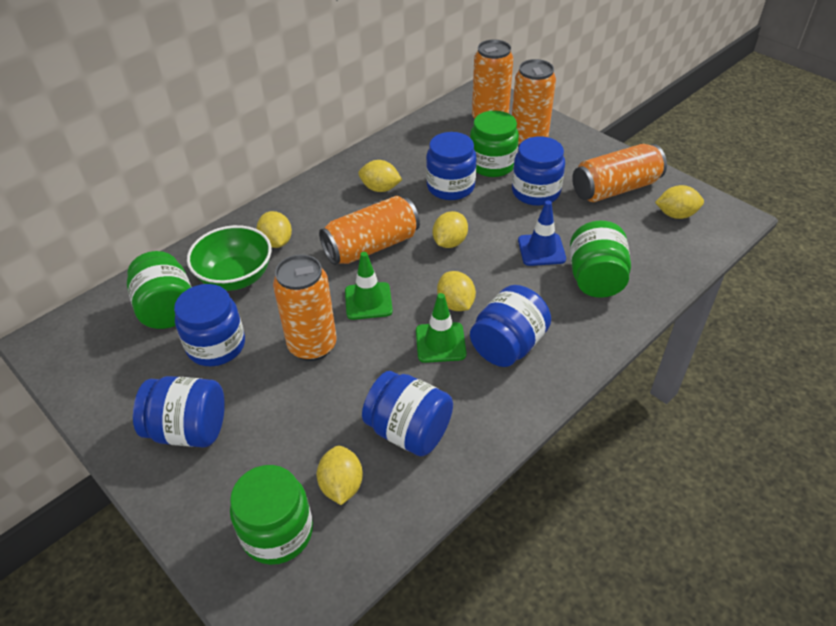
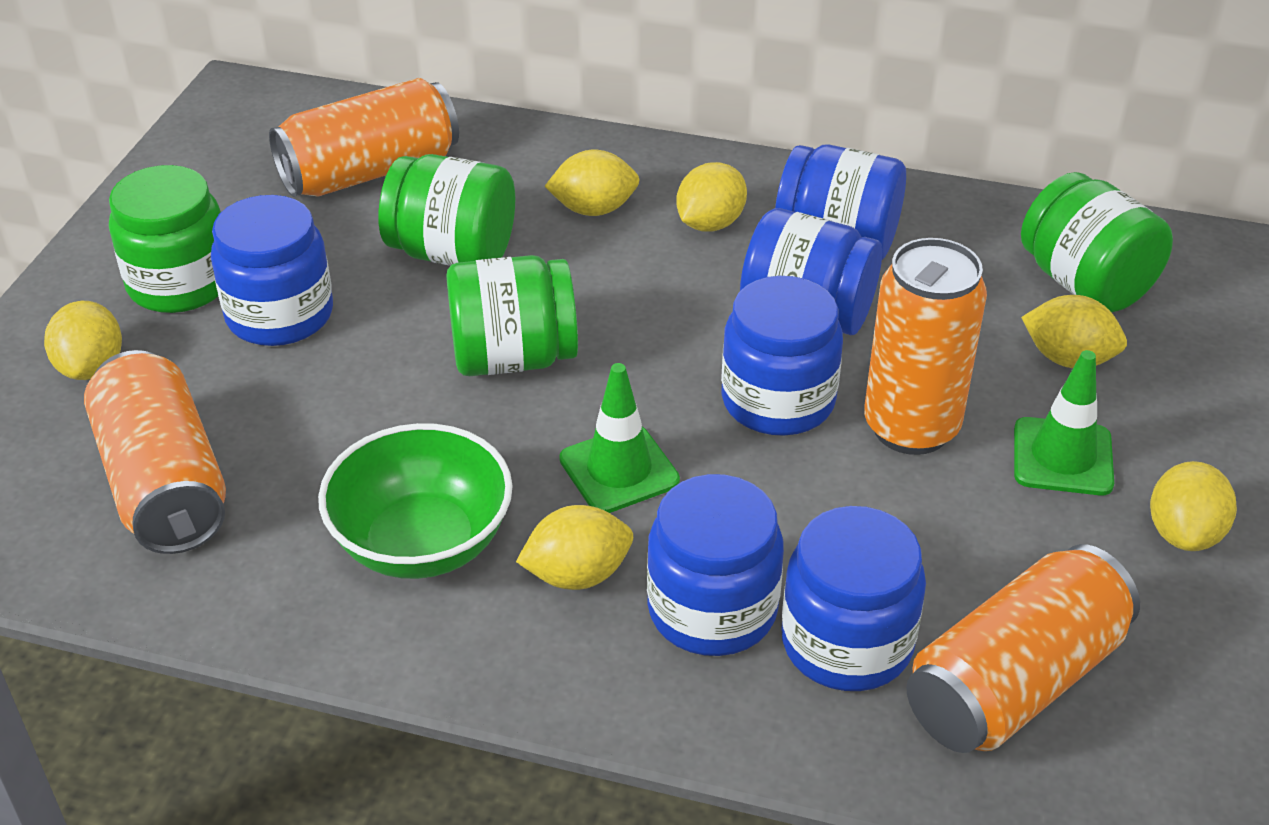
blue traffic cone: [518,200,566,266] = 1 -> none = 0
orange can: [273,254,337,361] [319,196,420,265] [472,39,513,119] [512,59,556,147] [572,144,667,202] = 5 -> [84,350,226,554] [269,78,459,197] [864,238,987,455] [906,544,1140,753] = 4

